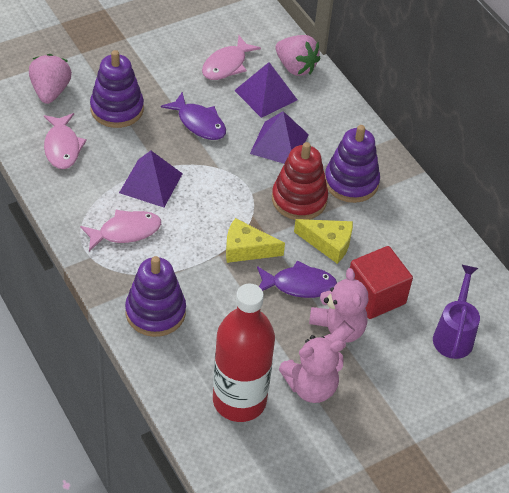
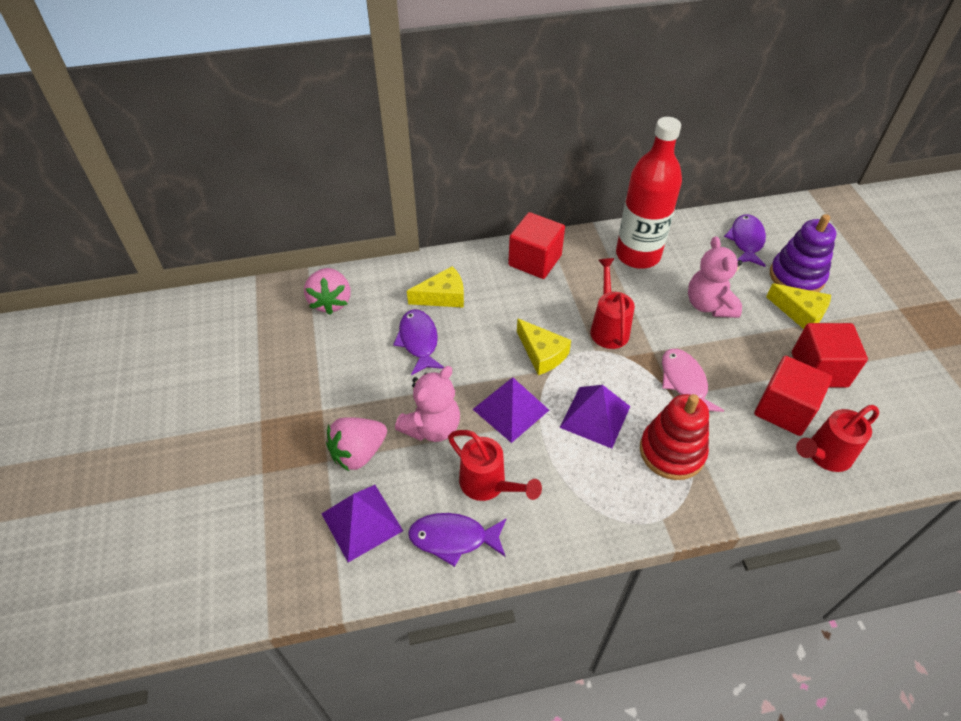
pink fish: [44,113,87,169] [80,210,161,251] [202,36,261,80] = 3 -> [662,349,724,412] = 1
purple fish: [161,92,226,140] [257,260,337,298] = 2 -> [393,310,444,375] [408,513,506,567] [724,214,766,267] = 3
purple stacking toy: [90,50,144,128] [125,256,186,337] [325,125,380,203] = 3 -> [770,214,836,292] = 1
purple watering can: [433,265,480,359] = 1 -> none = 0
red cube: [350,246,413,319] = 1 -> [508,212,565,279] [754,356,832,436] [792,323,868,388] = 3
red watering can: none = 0 -> [448,430,542,501] [590,258,635,349] [796,405,879,472] = 3
yellow cheese: [226,218,285,263] [294,219,353,264] = 2 -> [407,266,464,308] [517,318,571,375] [766,283,831,329] = 3

